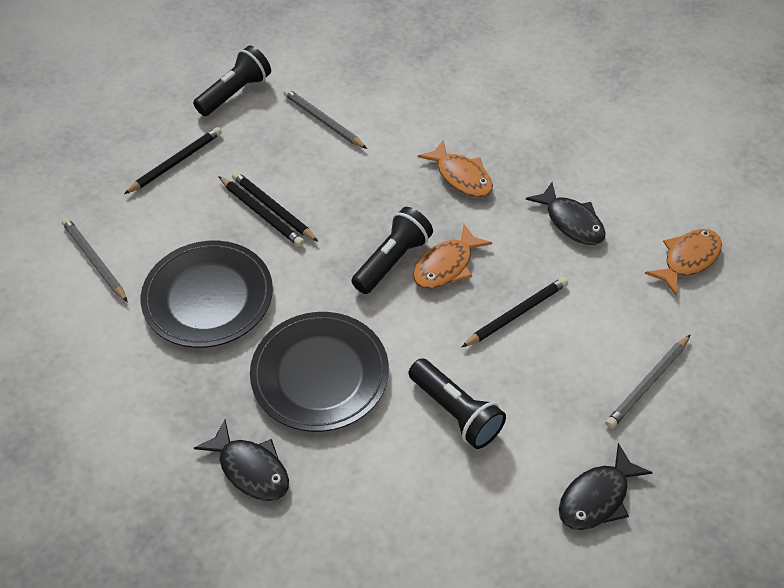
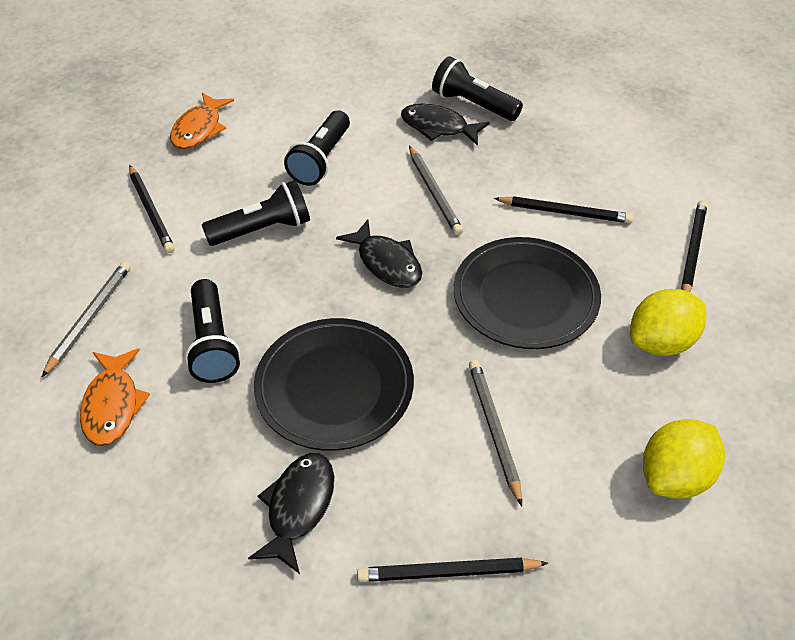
black flashlight: [193,45,271,116] [351,207,433,294] [409,358,506,449] = 3 -> [185,279,240,383] [202,180,310,246] [284,110,350,186] [432,56,523,121] = 4
orange fish: [413,224,492,289] [417,140,493,198] [645,229,722,295] = 3 -> [80,348,150,446] [170,93,234,149] = 2
yellow lemon: none = 0 -> [630,289,706,356] [643,419,725,499] = 2

